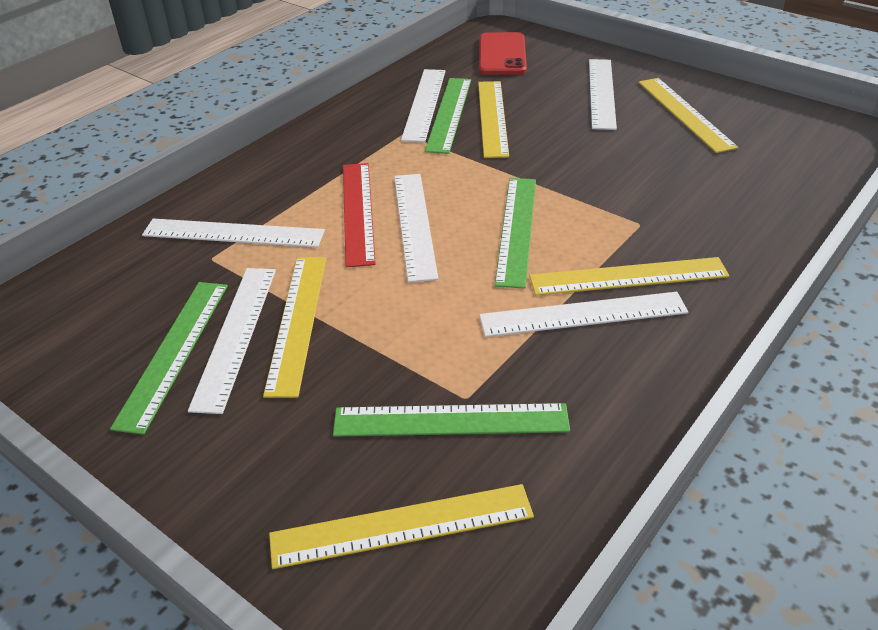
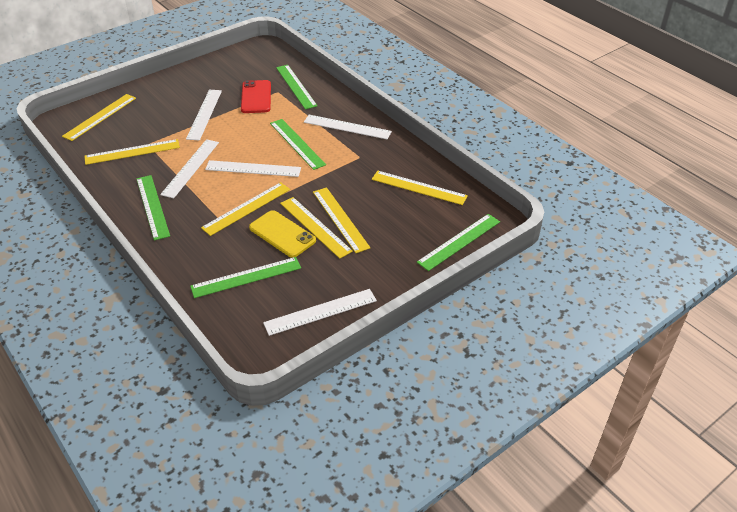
green ruler: [110,282,228,435] [333,403,570,437] [425,78,471,154] [495,178,536,289] = 4 -> [136,175,170,241] [190,257,301,298] [270,119,326,170] [276,65,317,109] [417,214,500,271] = 5
red ruler: [343,163,376,267] = 1 -> none = 0
white ruler: [142,218,325,247] [188,268,276,414] [394,174,438,282] [401,69,445,142] [479,292,688,337] [589,59,617,130] = 6 -> [160,139,219,198] [186,90,222,141] [205,160,301,177] [263,289,377,336] [304,115,392,139] = 5
yellow phone: none = 0 -> [249,210,316,258] = 1
yellow ruler: [263,257,326,398] [269,484,534,569] [478,81,509,158] [529,257,729,296] [638,78,739,153] = 5 -> [62,94,136,141] [84,139,180,165] [201,182,290,236] [280,197,353,259] [313,187,370,253] [372,171,468,205] = 6

